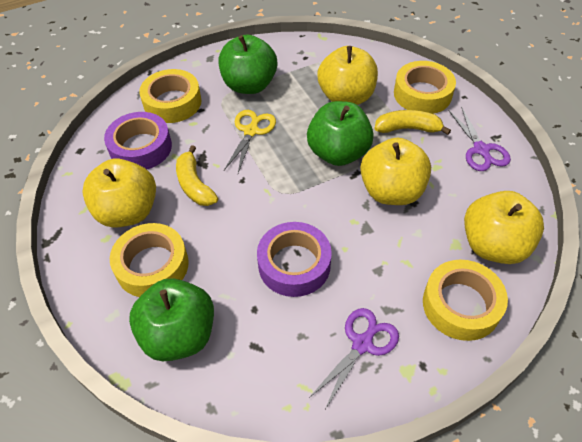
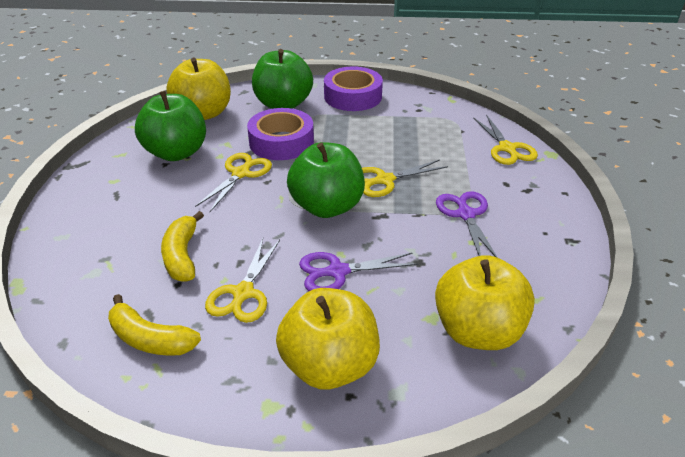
yellow apple: [82,158,156,228] [317,46,378,105] [360,138,431,205] [464,191,544,264] = 4 -> [166,58,231,120] [276,288,380,389] [435,255,535,350] = 3
yellow scissors: [224,110,276,173] = 1 -> [195,153,272,212] [205,239,280,323] [362,160,448,197] [473,115,538,165] = 4
yellow tape: [110,223,189,297] [139,69,202,123] [394,61,456,114] [423,260,508,341] = 4 -> none = 0

